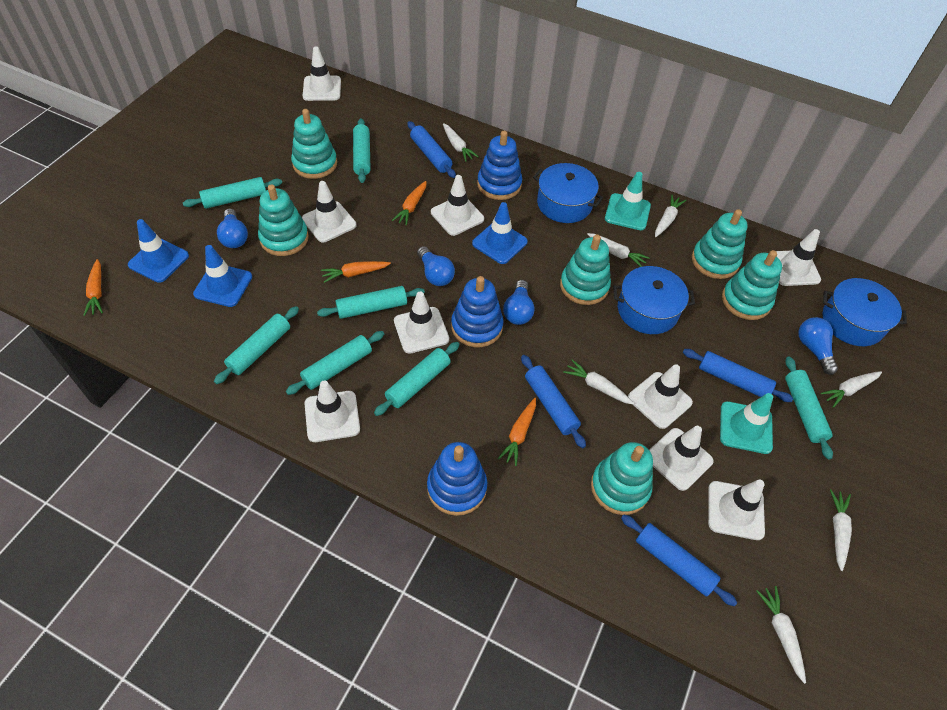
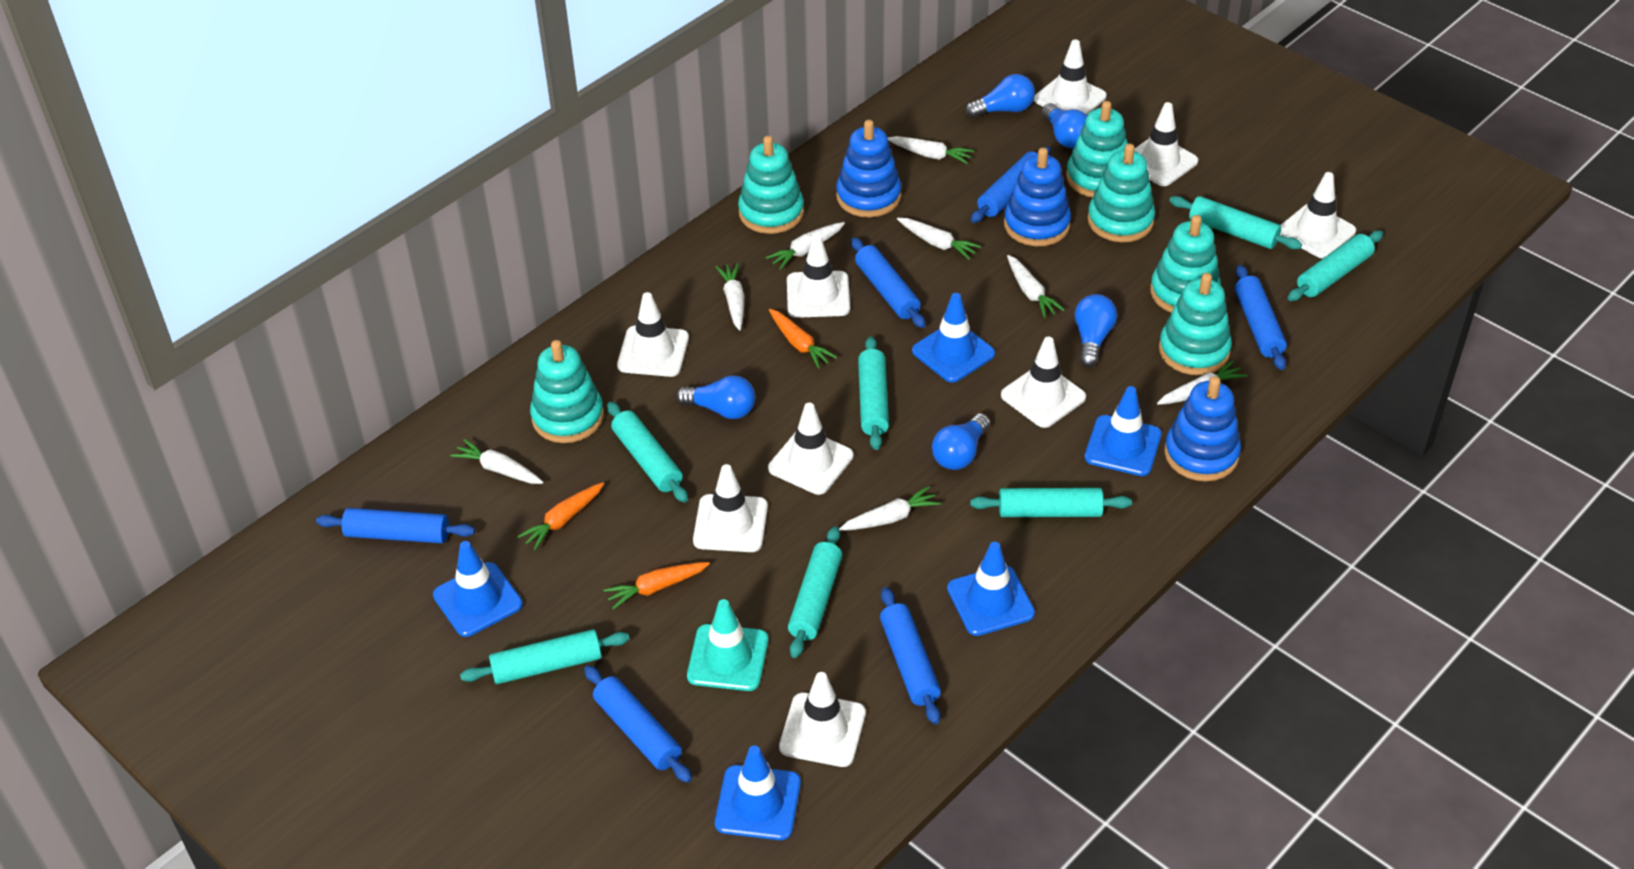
blue light bulb: [217,209,248,248] [417,246,455,286] [503,280,535,325] [798,317,838,375] = 4 -> [676,375,755,419] [932,413,990,470] [966,74,1035,118] [1042,103,1087,148] [1075,294,1117,367] = 5
blue pot: [533,163,603,223] [613,266,695,334] [822,278,907,346] = 3 -> none = 0
blue rolling pin: [407,121,456,178] [521,355,586,448] [621,515,737,606] [683,349,793,402] = 4 -> [316,508,475,543] [584,665,692,783] [851,237,926,328] [880,587,941,724] [971,146,1051,223] [1235,265,1287,370] = 6
blue traffic cone: [128,219,189,283] [193,245,252,307] [472,202,528,264] = 3 -> [433,541,523,637] [715,745,801,840] [912,293,995,383] [947,542,1035,636] [1085,386,1162,476] = 5
orange carrot: [83,259,103,316] [321,261,391,283] [392,181,427,226] [498,398,536,466] = 4 -> [517,482,604,550] [603,562,710,610] [769,309,838,369] = 3
turquoise traffic cone: [605,172,651,230] [720,393,773,454] = 2 -> [687,599,768,691] = 1
white carrot: [443,123,479,162] [563,360,634,405] [587,233,650,267] [655,195,686,237] [756,586,806,684] [820,371,882,408] [830,489,852,571] = 7 -> [450,439,544,484] [716,263,744,331] [766,222,845,270] [839,486,941,531] [888,136,974,164] [897,218,981,260] [1007,255,1065,318] [1157,360,1247,405] = 8

